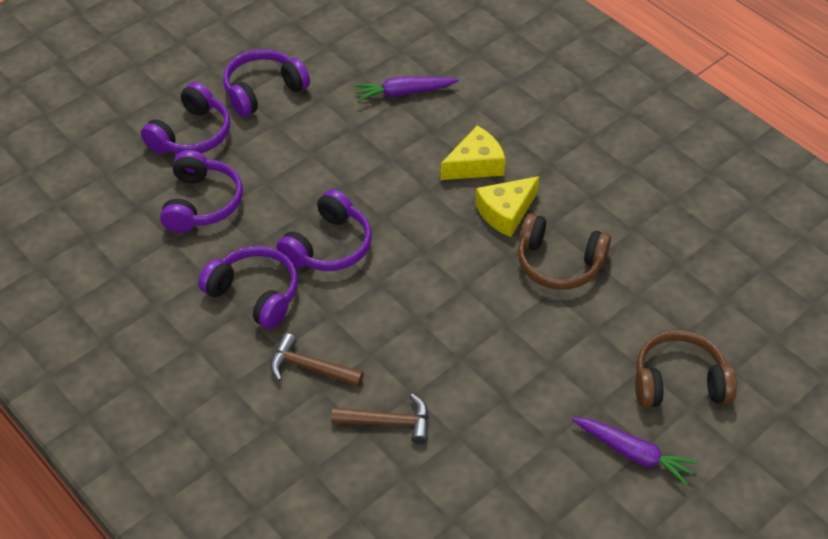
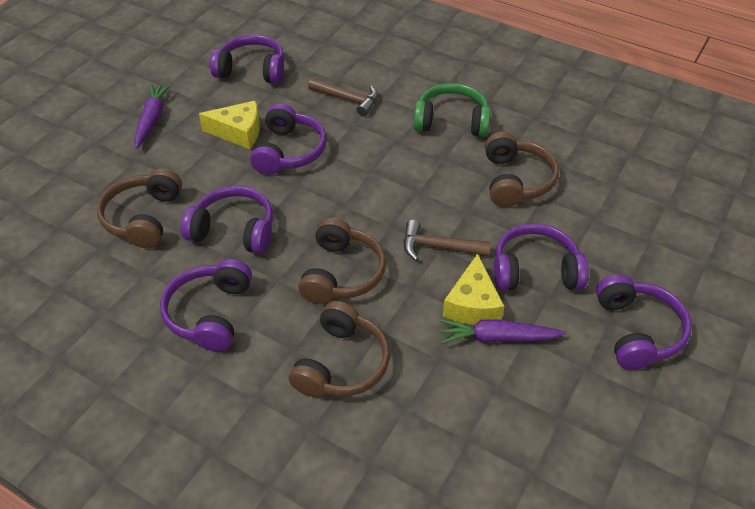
brown headphones: [518,213,611,290] [635,330,737,408] = 2 -> [97,168,182,248] [289,301,390,397] [298,217,386,304] [485,132,559,207] = 4
green headphones: none = 0 -> [414,83,491,137] = 1
purple headphones: [141,82,230,154] [160,150,243,233] [198,246,298,329] [223,49,310,117] [276,189,372,271] = 5 -> [160,259,252,352] [181,186,273,254] [210,35,284,84] [250,103,327,175] [494,223,589,290] [596,275,692,370] = 6

